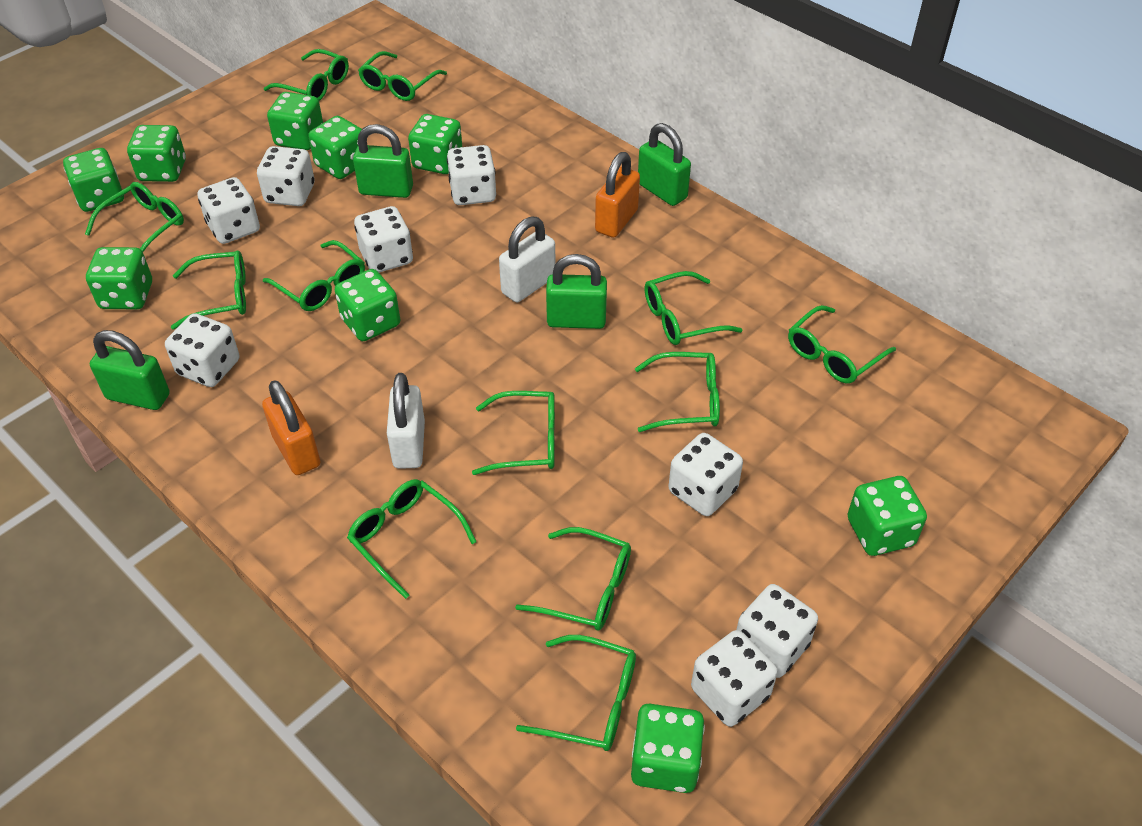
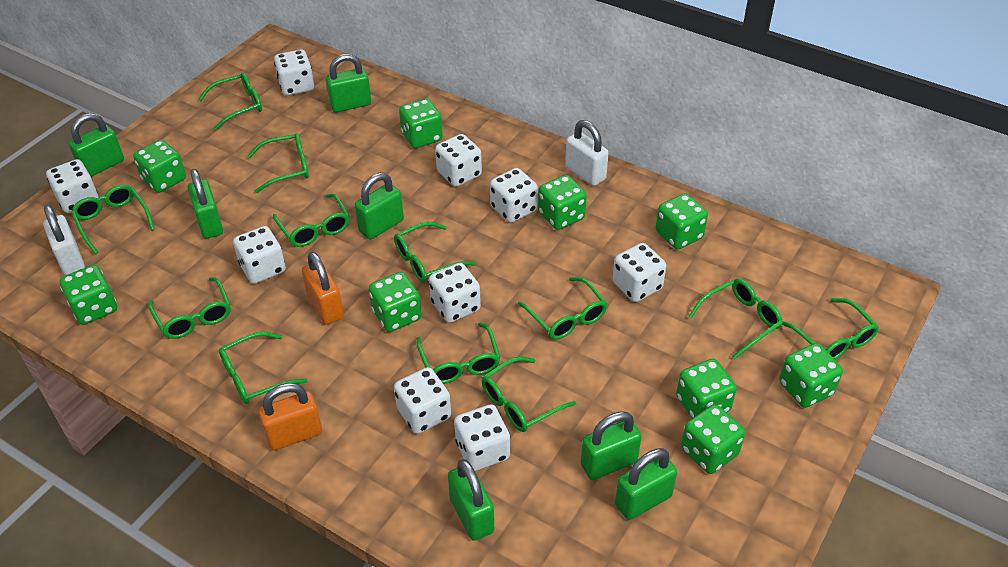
green padlock: [90,330,170,410] [353,124,413,198] [546,254,607,329] [638,123,691,206] = 4 -> [69,113,124,177] [188,169,223,239] [326,54,371,112] [355,173,404,240] [448,459,494,541] [581,411,642,480] [615,448,677,520] = 7
white dice: [165,313,239,387] [197,177,260,244] [257,146,315,206] [354,206,413,273] [447,145,496,205] [669,433,743,516] [691,630,778,727] [736,584,818,678] = 8 -> [46,159,99,213] [233,226,286,284] [274,50,314,96] [394,367,451,434] [429,263,481,323] [435,134,482,187] [454,404,510,471] [490,168,538,223] [613,243,666,302] = 9

